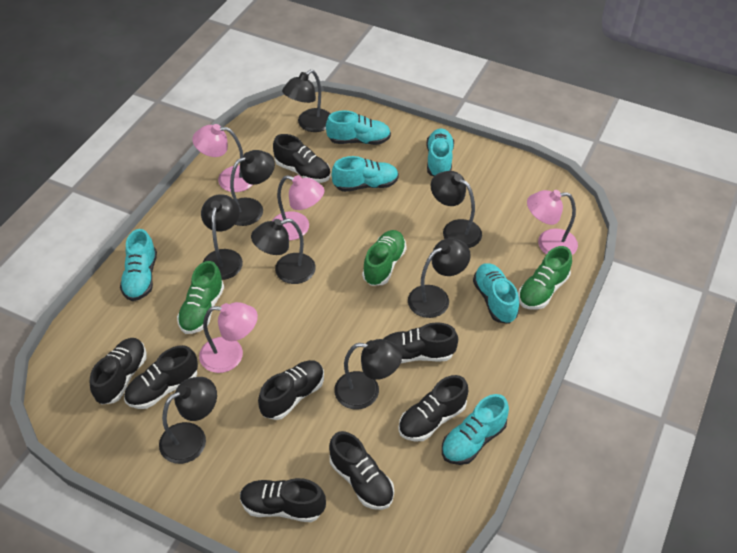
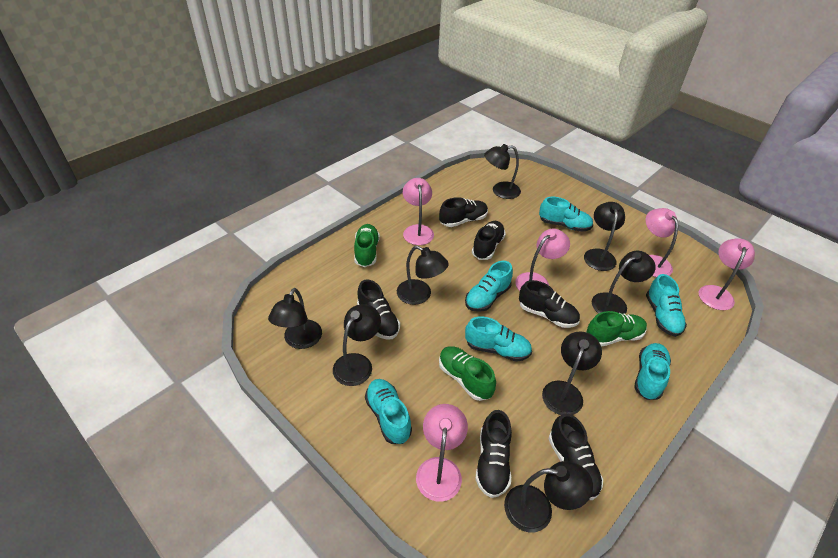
black shoe: [90,338,147,405] [124,345,198,409] [240,478,326,522] [258,360,324,420] [273,134,331,183] [329,431,394,510] [384,322,458,364] [398,375,468,442] = 8 -> [357,279,400,340] [439,197,488,227] [472,221,506,260] [475,410,512,498] [519,280,580,328] [549,413,603,500] = 6
pink lamp: [192,124,252,192] [199,302,258,373] [272,175,324,240] [527,190,578,255] = 4 -> [403,178,434,245] [416,404,468,502] [515,229,570,291] [646,208,678,277] [699,238,755,310] = 5

